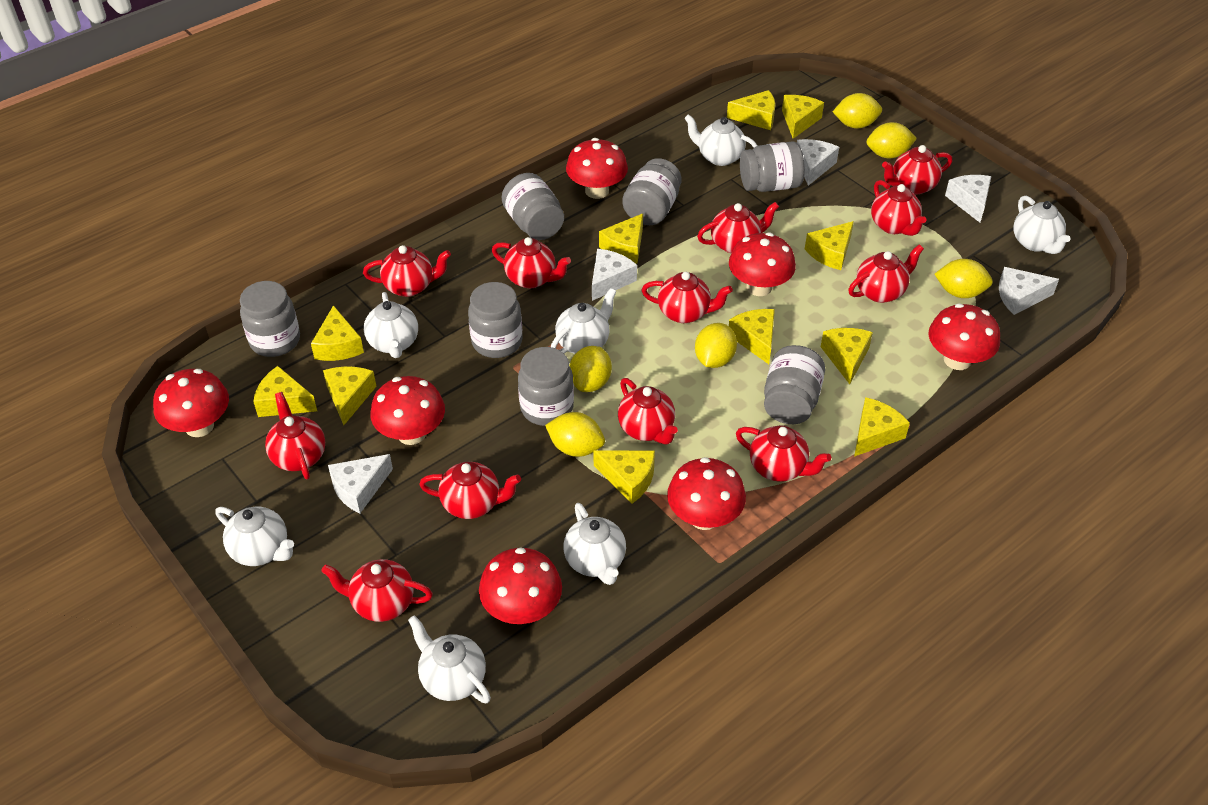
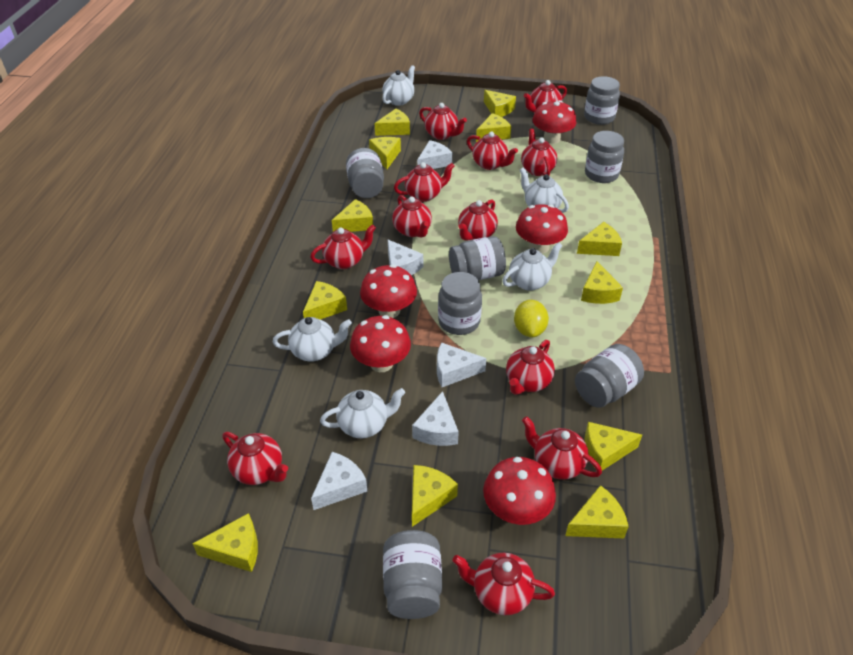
red mushroom: [153,369,229,437] [371,376,445,445] [479,547,562,624] [566,138,628,199] [667,457,746,530] [729,232,796,296] [928,303,1000,370] = 7 -> [350,315,411,372] [360,264,417,318] [483,457,556,525] [516,204,568,254] [532,100,576,144] = 5
white teapot: [215,507,294,566] [364,292,418,358] [408,615,491,703] [551,288,617,354] [564,503,626,585] [684,114,758,166] [1013,196,1071,254] = 7 -> [273,317,352,361] [320,388,405,438] [382,65,415,106] [502,242,562,291] [520,167,569,213] = 5
yellow cheese: [253,366,317,417] [311,305,364,361] [323,367,377,425] [594,450,655,504] [599,213,643,263] [727,90,775,130] [729,309,775,364] [782,95,824,139] [805,221,854,270] [821,328,873,384] [854,397,910,457] = 11 -> [192,513,258,572] [303,281,347,320] [332,199,373,232] [369,137,401,169] [375,109,410,136] [412,465,458,527] [476,113,511,142] [484,90,516,117] [565,485,629,539] [577,222,622,256] [581,261,623,304] [584,422,642,471] = 12
yellow lemon: [545,412,605,457] [569,346,612,392] [695,323,737,368] [833,93,882,129] [867,122,917,158] [934,259,993,298] = 6 -> [514,300,549,337] = 1

